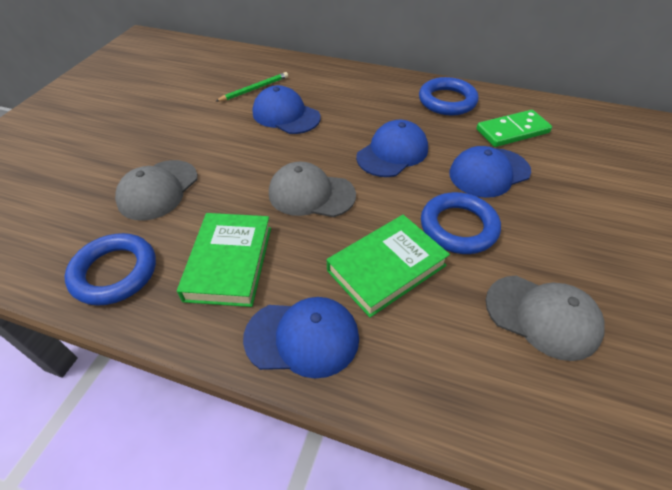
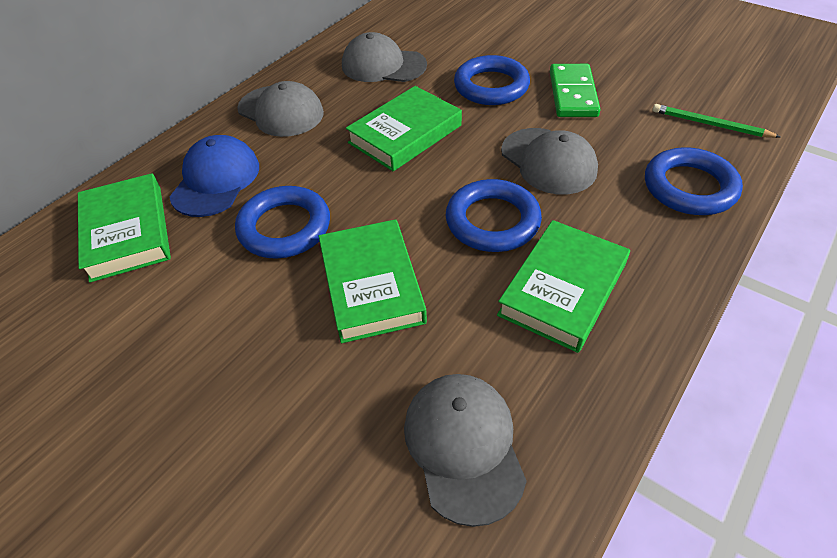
blue cap: [243,297,359,378] [253,85,320,134] [356,120,428,177] [449,146,531,198] = 4 -> [170,135,259,217] = 1
blue ring: [64,233,156,306] [419,77,479,116] [421,192,501,254] = 3 -> [235,186,330,259] [446,179,542,252] [454,55,530,105] [645,147,743,215] = 4
green book: [177,213,271,307] [327,215,450,318] = 2 -> [78,173,171,283] [319,219,427,343] [346,86,462,171] [497,220,630,353] = 4
grey cap: [115,160,198,221] [269,162,356,217] [486,276,604,361] = 3 -> [237,81,324,137] [342,32,427,82] [404,374,527,527] [501,128,598,194] = 4

